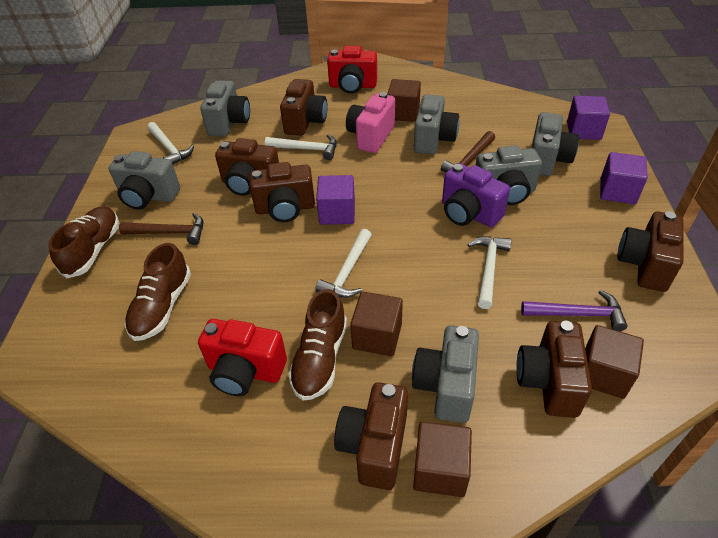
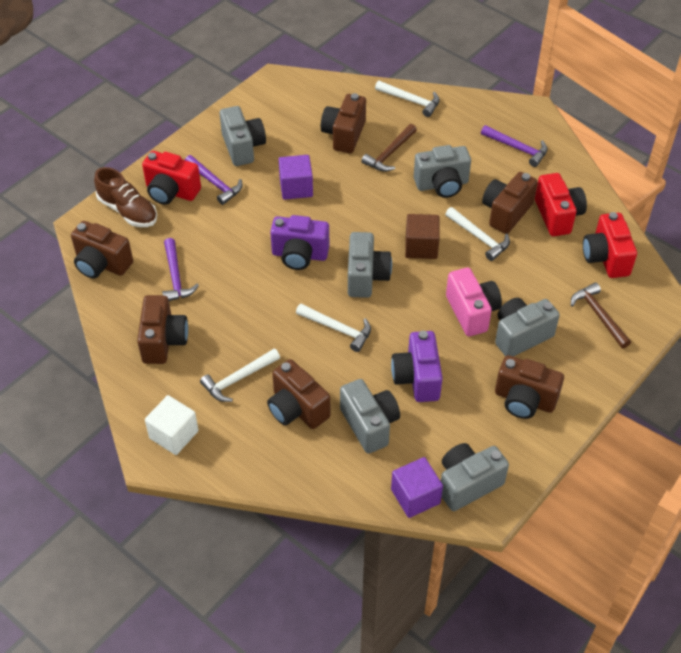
brown cube: [350,291,403,356] [387,79,421,122] [413,421,472,497] [585,325,644,399] = 4 -> [405,214,440,259] = 1
brown shoe: [48,206,119,278] [125,243,191,341] [288,289,347,401] = 3 -> [94,167,157,227] = 1
purple camera: [442,163,510,227] = 1 -> [270,215,329,270] [391,331,443,402] = 2
purple cube: [316,175,355,225] [567,96,610,140] [600,152,648,204] = 3 -> [279,155,313,200] [391,457,443,518] = 2
purple hammer: [521,290,627,331] = 1 -> [162,238,199,301] [185,155,243,205] [481,125,548,167] = 3
red camera: [198,319,287,396] [327,46,377,94] = 2 -> [142,151,201,205] [535,173,587,236] [583,212,637,278] = 3
white cube: none = 0 -> [145,395,199,455] = 1

